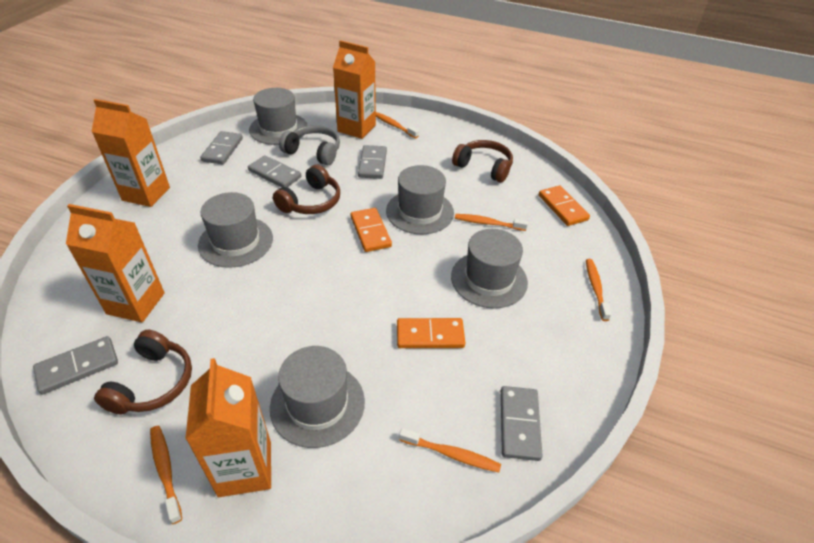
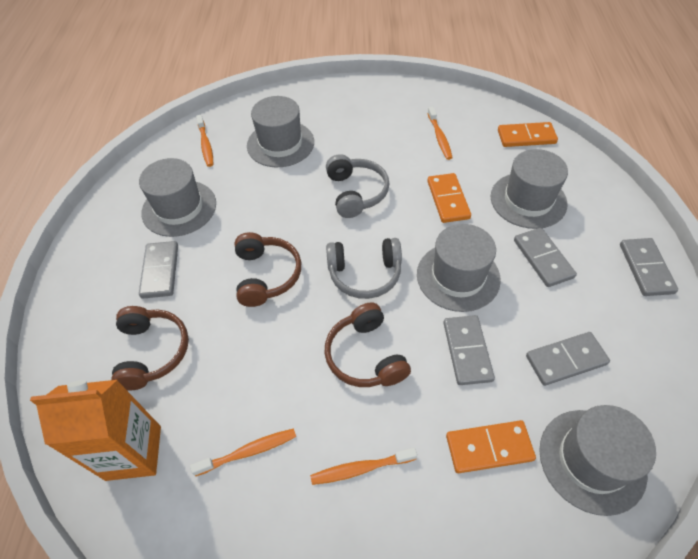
grey headphones: [279,125,340,165] = 1 -> [326,154,389,218] [326,238,402,299] = 2
orange carton: [66,204,165,322] [91,99,170,207] [185,358,271,497] [333,40,376,139] = 4 -> [30,380,161,481] = 1
orange toothbrush: [150,426,182,524] [376,112,419,139] [399,428,501,473] [455,214,528,231] [586,259,611,321] = 5 -> [190,428,296,476] [196,115,214,167] [310,448,417,485] [427,107,453,160] = 4

